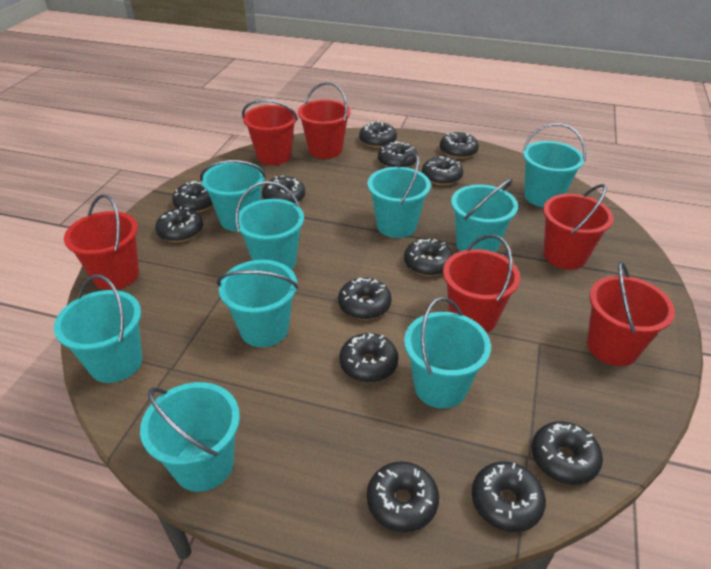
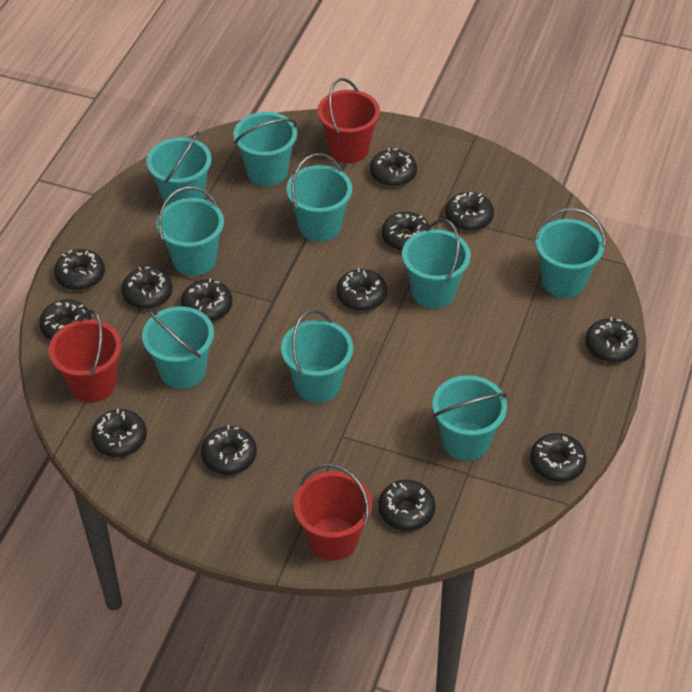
red bucket: [64,194,139,290] [242,99,298,165] [298,82,350,159] [443,234,520,333] [543,184,613,270] [587,261,675,366] = 6 -> [49,310,122,402] [293,464,372,560] [317,78,380,163] = 3

